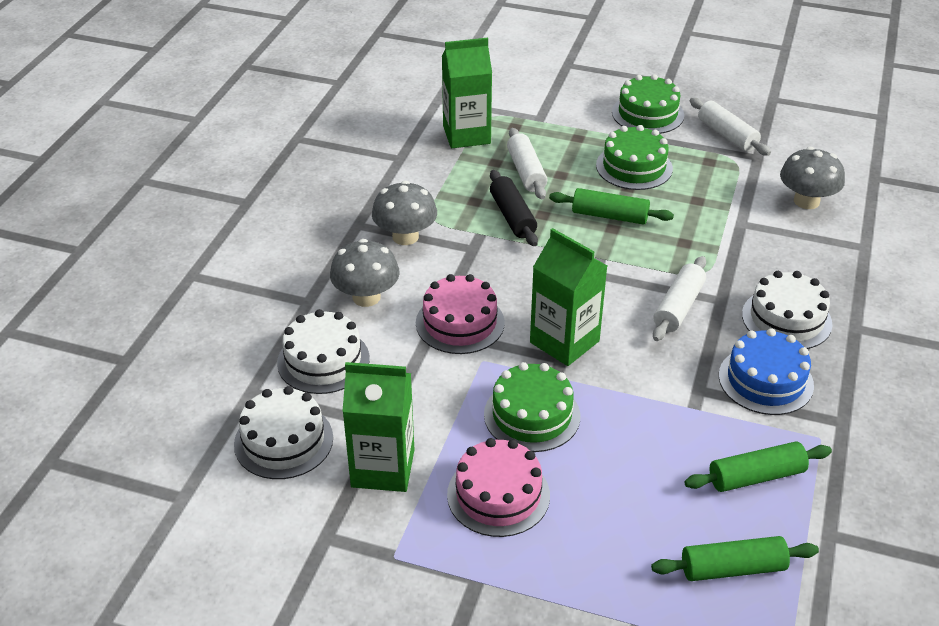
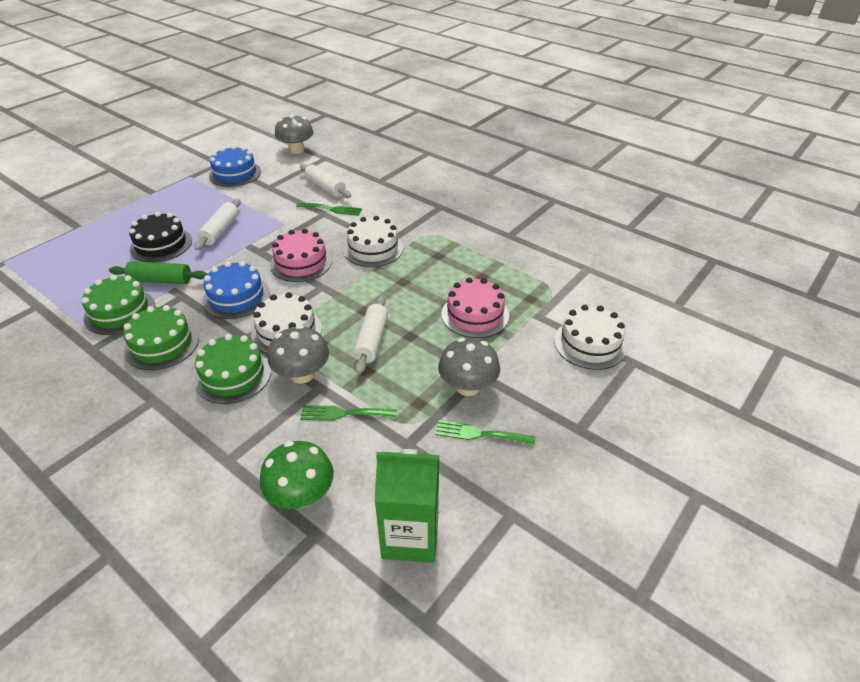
black cake: none = 0 -> [129,212,192,262] = 1
black rolling pin: [490,170,538,246] = 1 -> none = 0
blue cake: [719,328,814,415] = 1 -> [203,261,270,319] [209,145,261,187] = 2
green carton: [342,362,414,492] [442,38,492,148] [530,228,607,366] = 3 -> [375,449,439,563] = 1
green fork: none = 0 -> [296,203,362,216] [300,405,397,421] [436,420,535,446] = 3
green mushroom: none = 0 -> [260,441,334,509] = 1
green rolling pin: [549,188,674,225] [651,536,819,581] [684,441,832,492] = 3 -> [109,261,207,284] = 1

